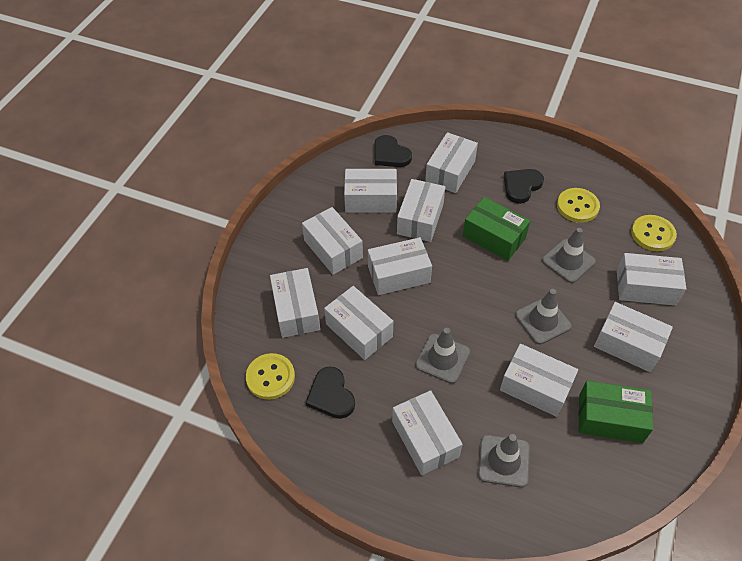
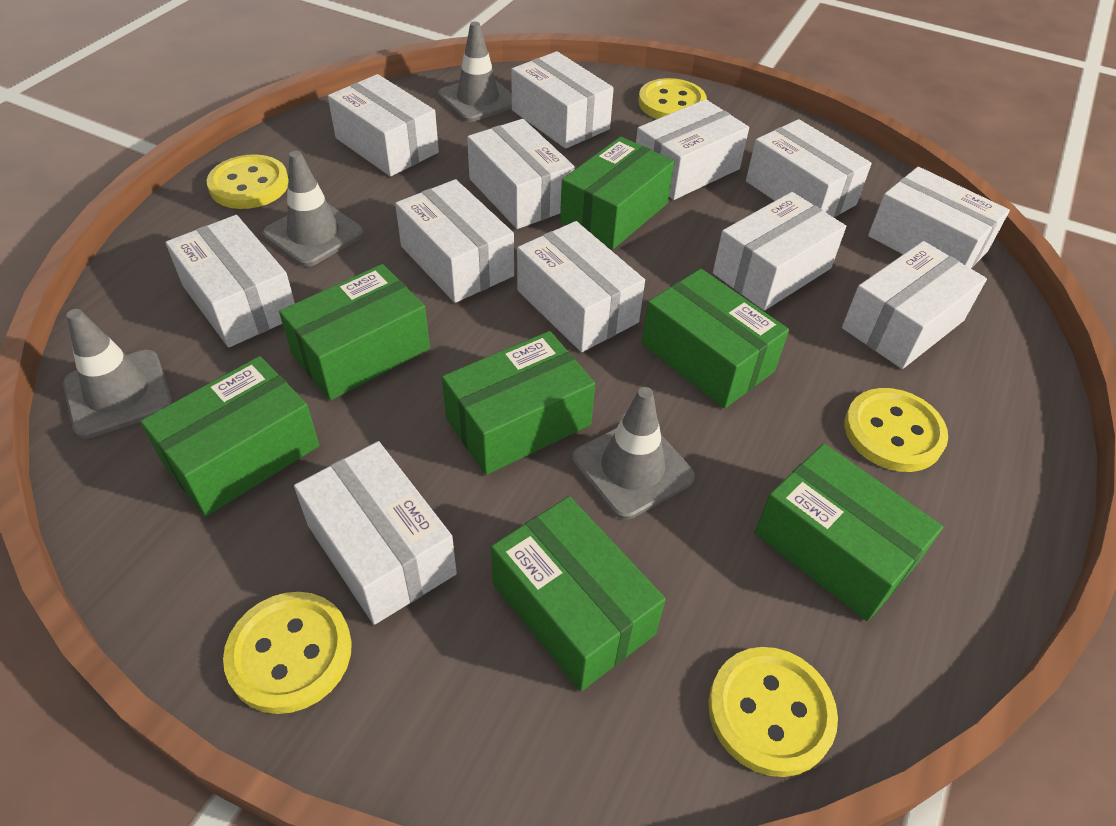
black heart: [306,366,355,419] [374,135,412,167] [504,169,544,204] = 3 -> none = 0
green box: [463,197,530,261] [579,381,653,443] = 2 -> [140,356,319,516] [279,264,430,400] [442,331,595,475] [491,496,666,691] [560,136,674,249] [642,269,789,408] [755,444,943,621] = 7
white box: [270,268,320,338] [302,207,363,275] [324,286,393,360] [344,169,397,212] [368,237,432,295] [392,390,463,475] [397,179,445,242] [425,132,478,193] [500,344,578,417] [594,302,673,372] [617,253,686,306] = 11 -> [165,215,295,347] [294,441,457,625] [328,74,439,177] [395,179,514,303] [467,119,574,229] [511,51,614,149] [517,221,645,352] [636,99,749,200] [713,192,846,311] [746,119,872,218] [842,241,987,369] [868,167,1010,269] = 12
yellow button: [246,353,295,400] [557,188,600,223] [631,215,677,251] = 3 -> [207,154,288,209] [223,592,352,714] [638,78,707,119] [708,647,838,777] [844,388,948,472] = 5

